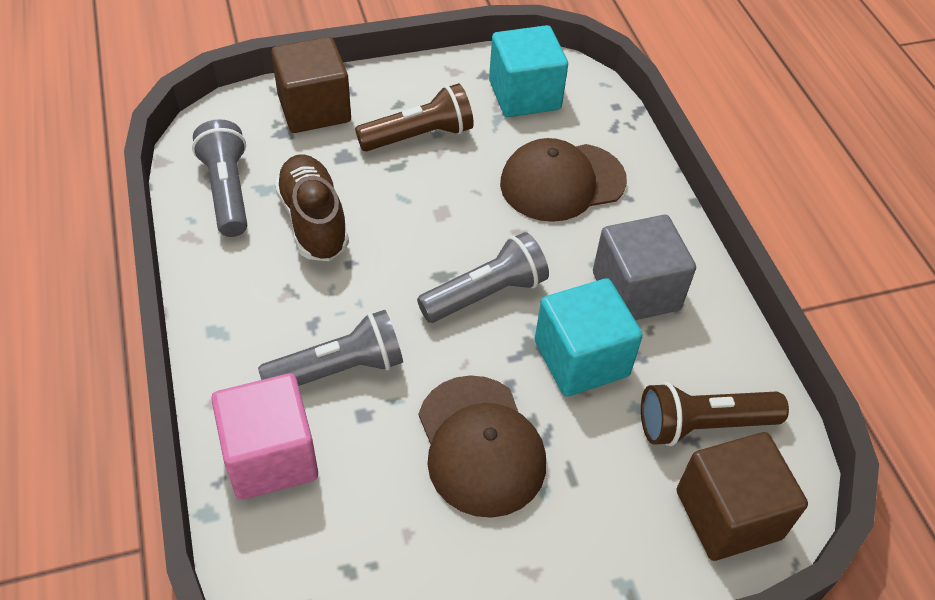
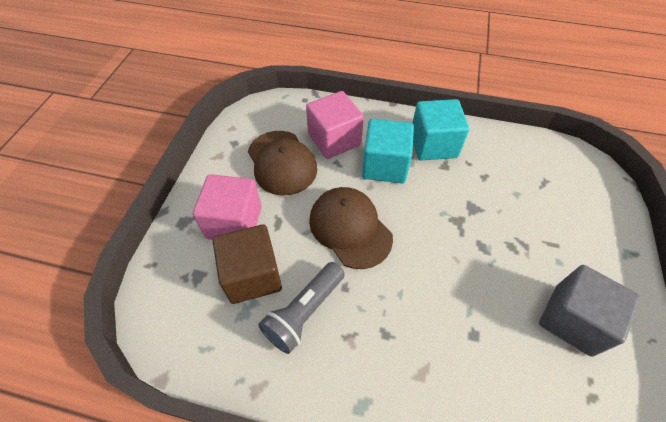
brown cube: [271,37,351,133] [677,432,808,561] = 2 -> [213,224,282,304] = 1
brown flashlight: [355,83,474,151] [641,382,789,446] = 2 -> none = 0
brown shoe: [274,154,349,261] = 1 -> none = 0
grey flashlight: [192,119,247,237] [258,310,403,386] [417,232,549,323] = 3 -> [258,262,345,354] = 1
pink cube: [211,373,318,500] = 1 -> [193,174,262,240] [306,91,364,159] = 2

